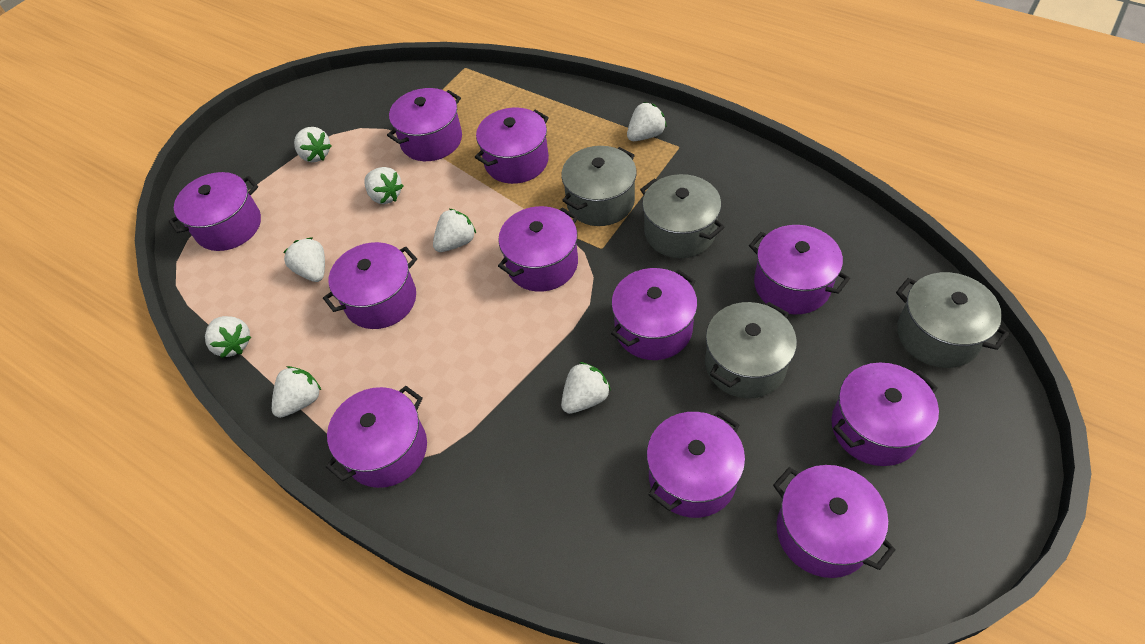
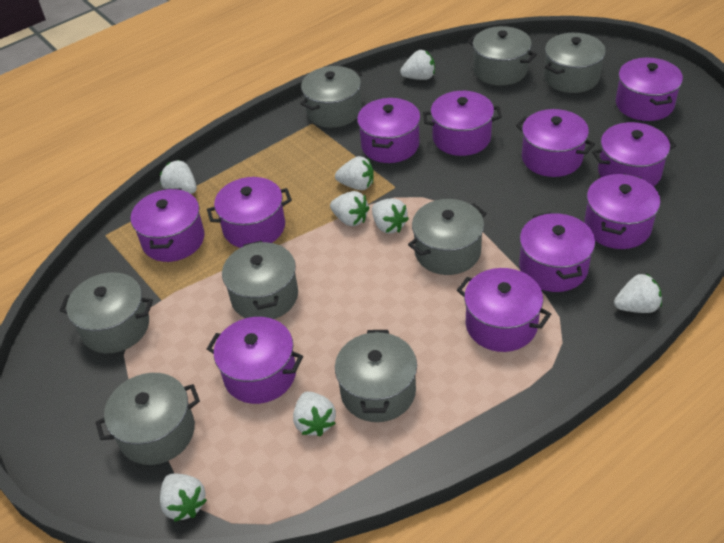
grey pot: [561,146,637,226] [640,174,725,258] [705,302,797,399] [896,272,1009,368] = 4 -> [59,272,153,353] [95,373,200,465] [222,241,298,319] [300,66,362,128] [335,330,417,422] [408,199,487,275] [467,26,537,86] [544,33,606,93] = 8

